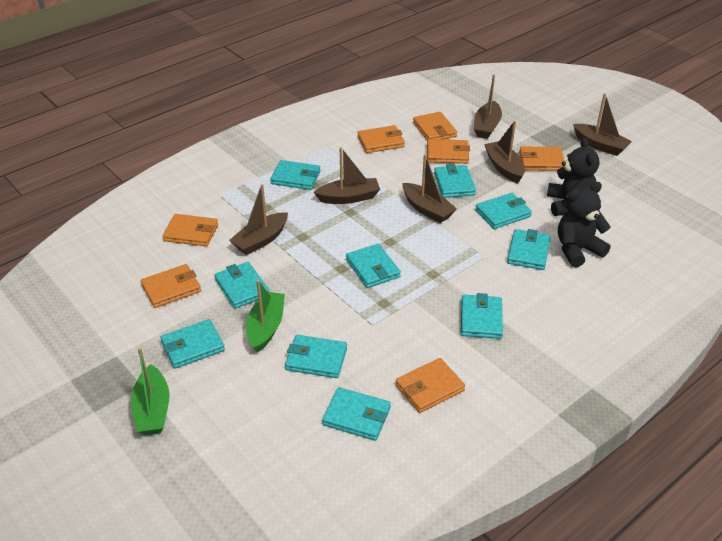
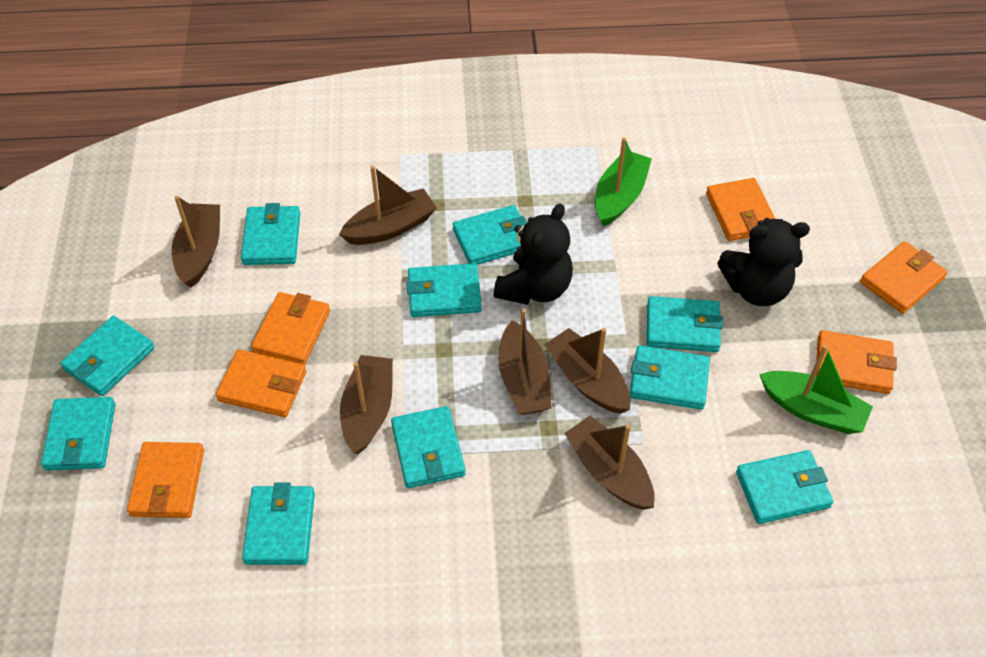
orange wallet: [141,264,201,308] [163,214,218,247] [358,125,405,153] [396,358,465,413] [413,112,457,140] [427,139,470,164] [519,147,565,171] = 7 -> [127,442,204,518] [216,349,306,417] [251,292,330,365] [706,178,776,241] [816,330,897,394] [860,241,947,314] = 6

